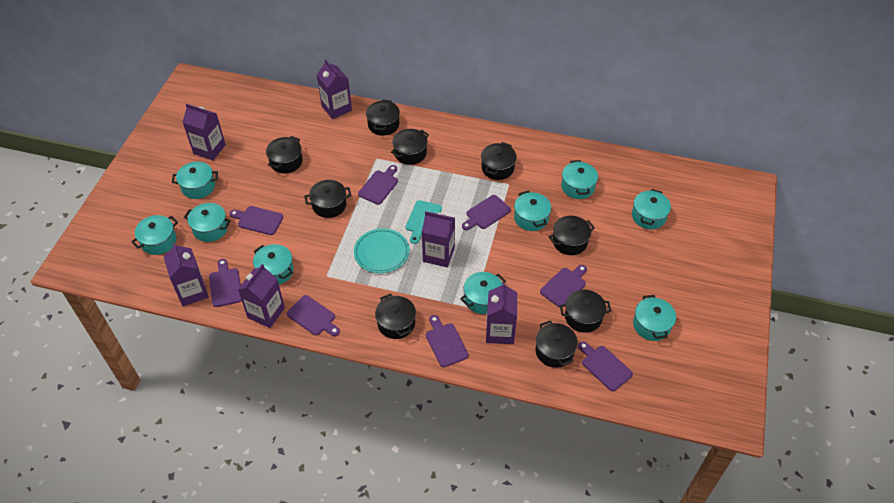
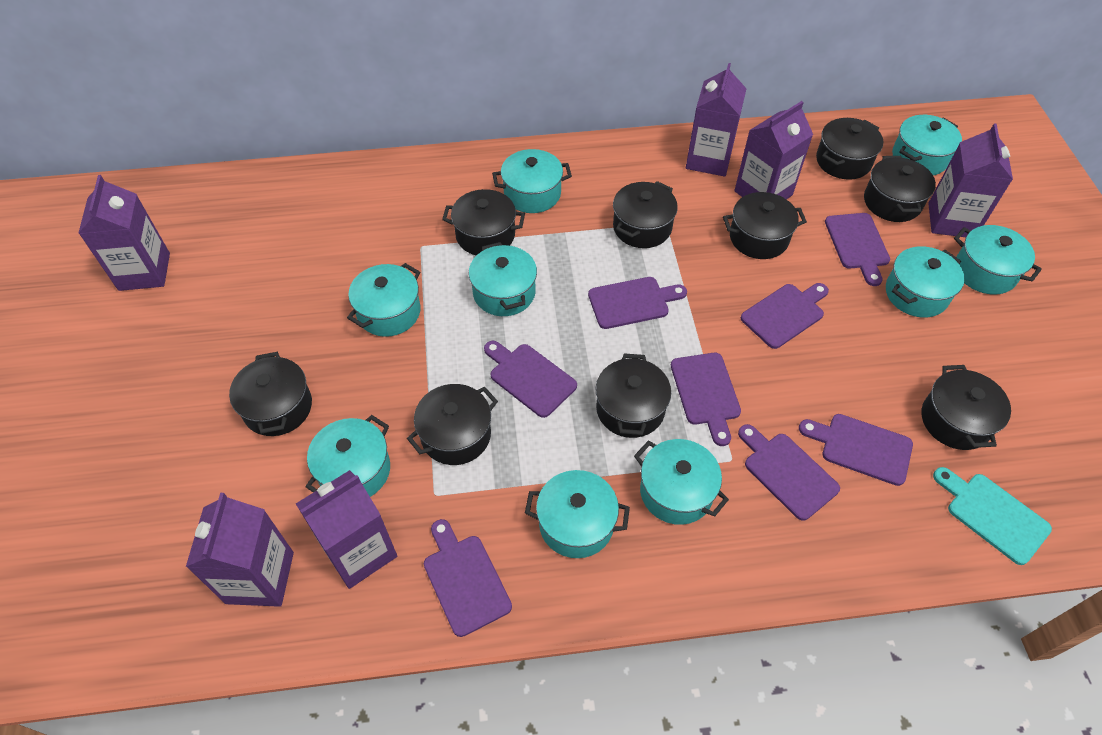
turquoise plate: [354,228,409,273] = 1 -> none = 0

